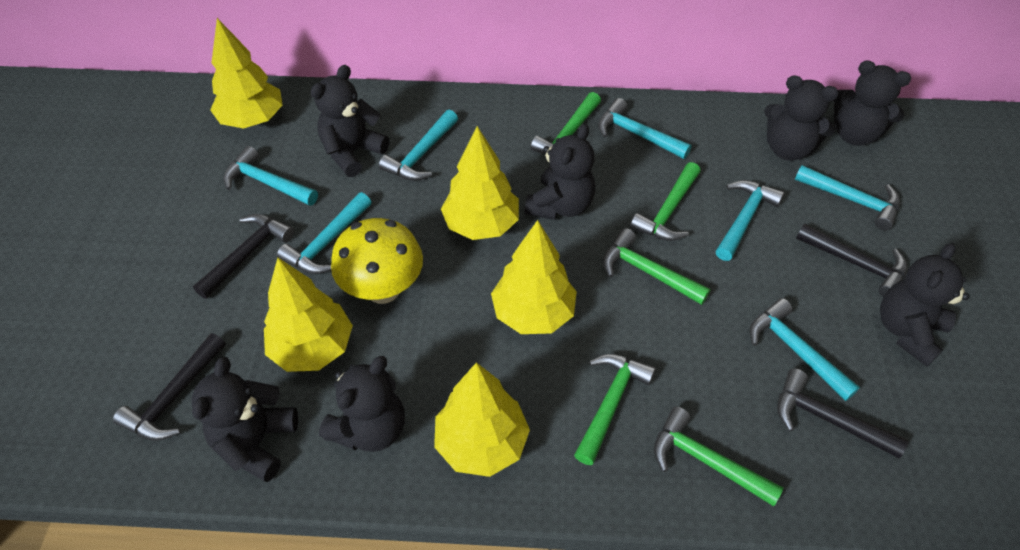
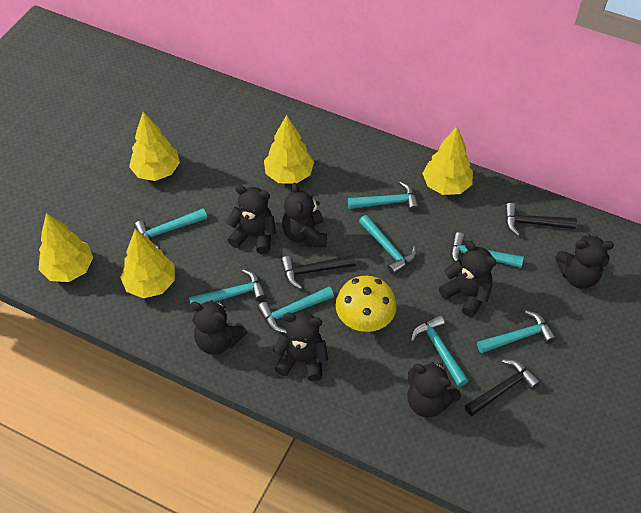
black hammer: [113,333,226,441] [193,214,294,299] [777,369,908,458] [796,223,907,297] = 4 -> [281,254,356,289] [465,359,540,416] [505,203,577,236] = 3
green hammer: [530,92,601,155] [574,354,656,465] [603,228,710,305] [630,162,701,241] [654,407,784,506] = 5 -> none = 0
turquoise hammer: [223,146,318,206] [277,192,371,274] [379,109,458,181] [598,98,692,159] [716,180,785,261] [749,298,860,401] [795,165,900,230] = 7 -> [134,208,207,249] [189,269,266,304] [257,287,334,333] [348,181,419,212] [359,215,417,275] [411,315,469,387] [451,232,524,268] [477,310,556,353] = 8

